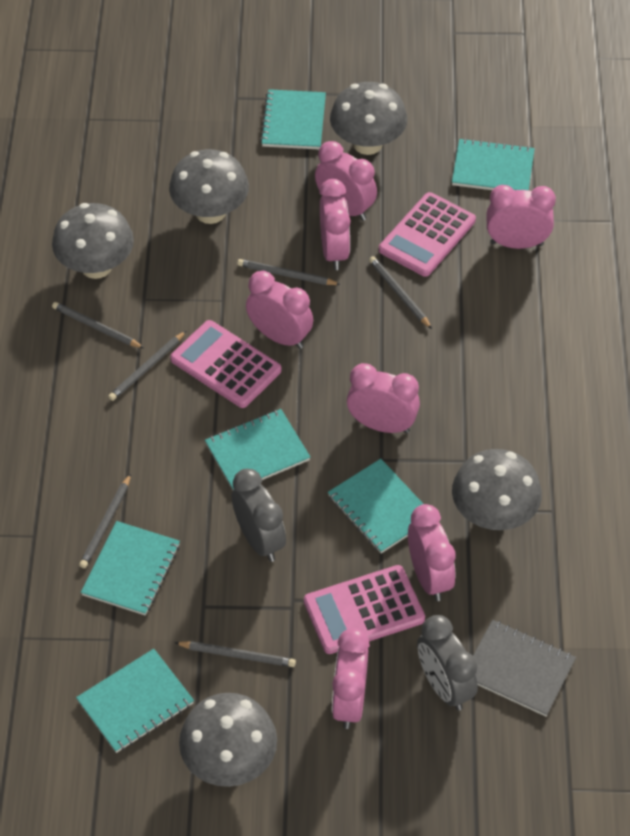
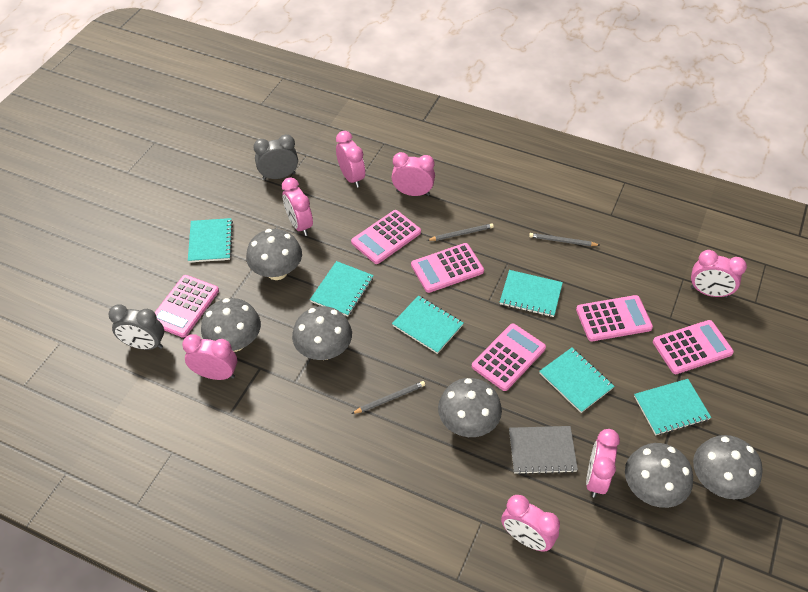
grey mushroom: [52,203,134,279] [169,149,249,224] [179,693,277,787] [330,82,407,155] [452,449,542,530] = 5 -> [201,298,261,352] [246,229,302,280] [292,306,352,360] [438,378,502,437] [625,443,693,508] [693,435,763,499] = 6
grey pencil: [52,302,144,348] [79,474,131,568] [108,331,186,401] [174,641,296,667] [237,259,341,285] [369,256,432,329] = 6 -> [351,381,425,414] [427,223,494,241] [529,233,600,246] = 3
pink calculator: [170,320,281,408] [304,565,425,654] [379,192,476,277] = 3 -> [155,275,219,338] [351,210,421,264] [411,243,484,293] [472,323,546,391] [576,295,653,341] [653,320,734,374] = 6

